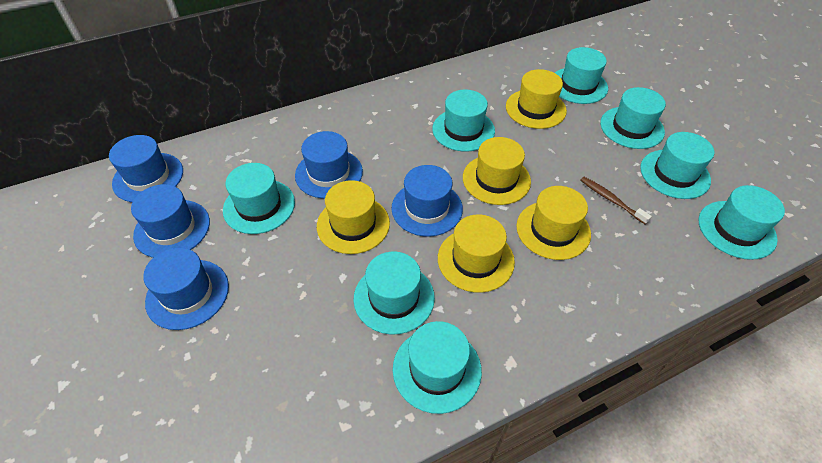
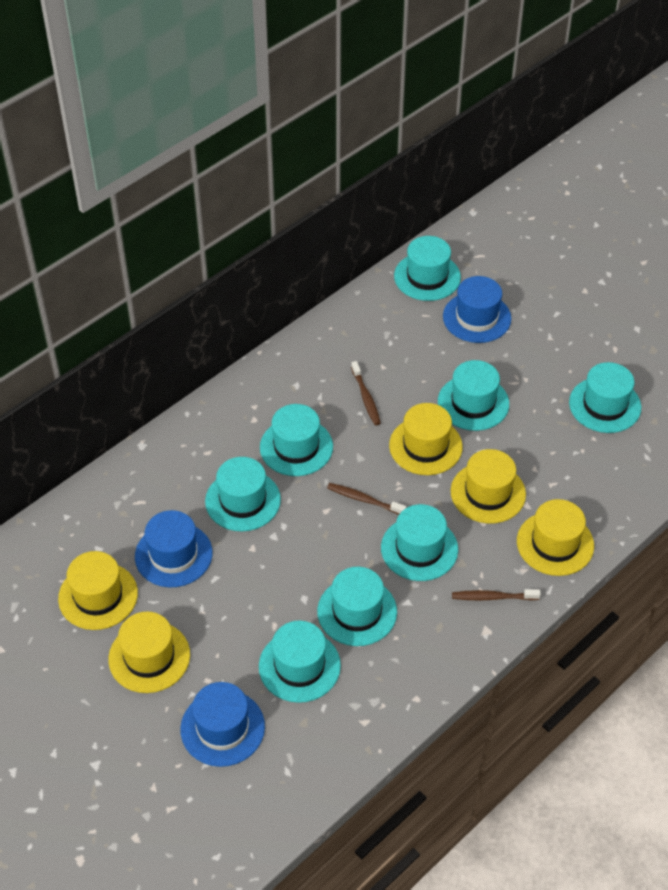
blue hat: [109,135,183,202] [131,184,210,258] [143,248,229,330] [295,131,363,199] [392,165,463,237] = 5 -> [135,510,212,587] [180,682,265,767] [443,276,511,343] = 3
brown toothbrush: [580,177,652,225] = 1 -> [327,483,406,515] [351,361,381,425] [452,589,541,601] = 3

